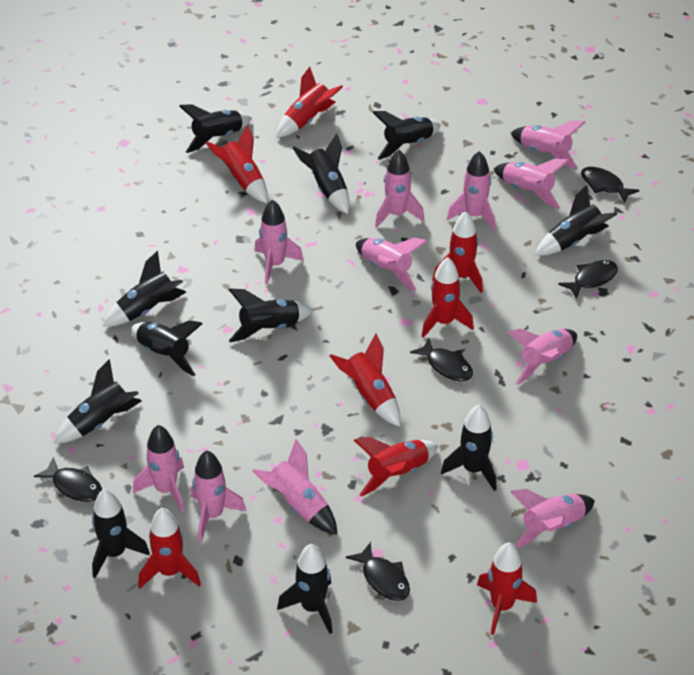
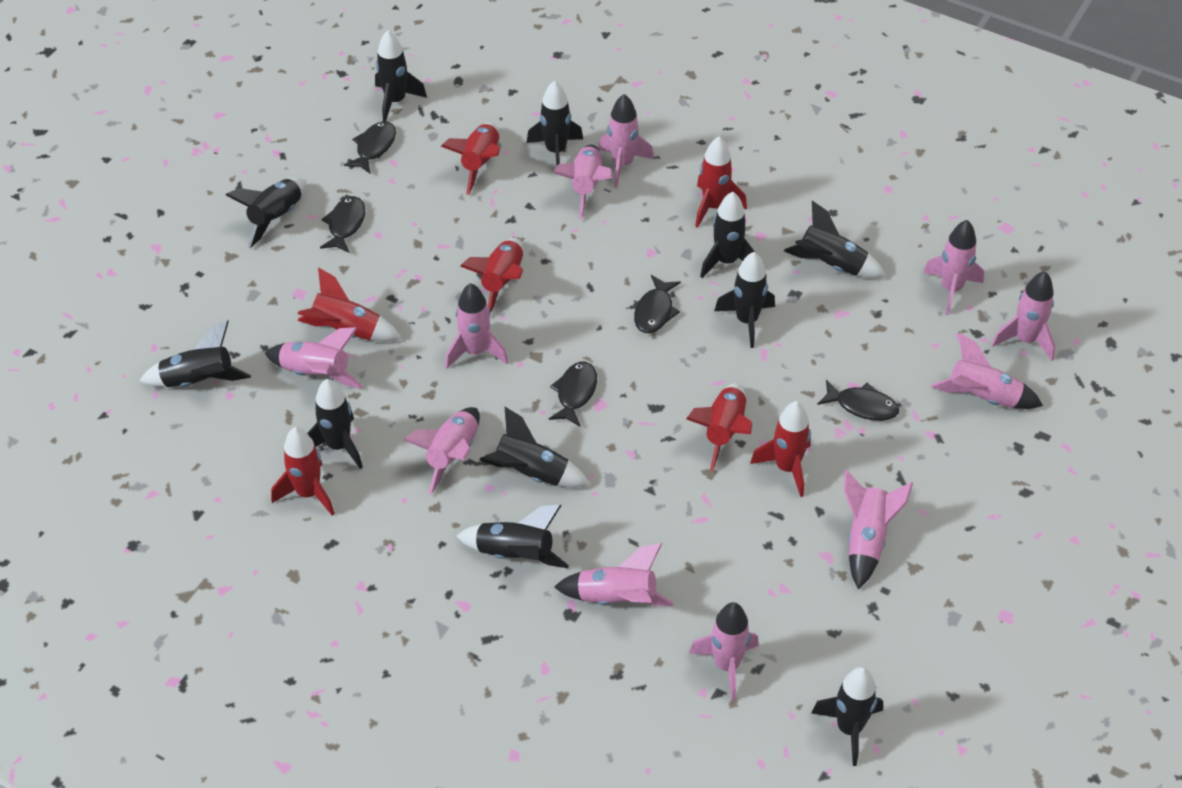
red rocket: [138,508,201,588] [205,125,268,203] [276,67,343,138] [329,333,400,427] [354,437,438,497] [421,257,474,338] [432,212,483,293] [477,542,537,635] = 8 -> [271,427,335,516] [298,267,402,342] [441,123,500,195] [460,238,523,313] [686,383,752,471] [695,137,747,228] [750,401,811,497] = 7

